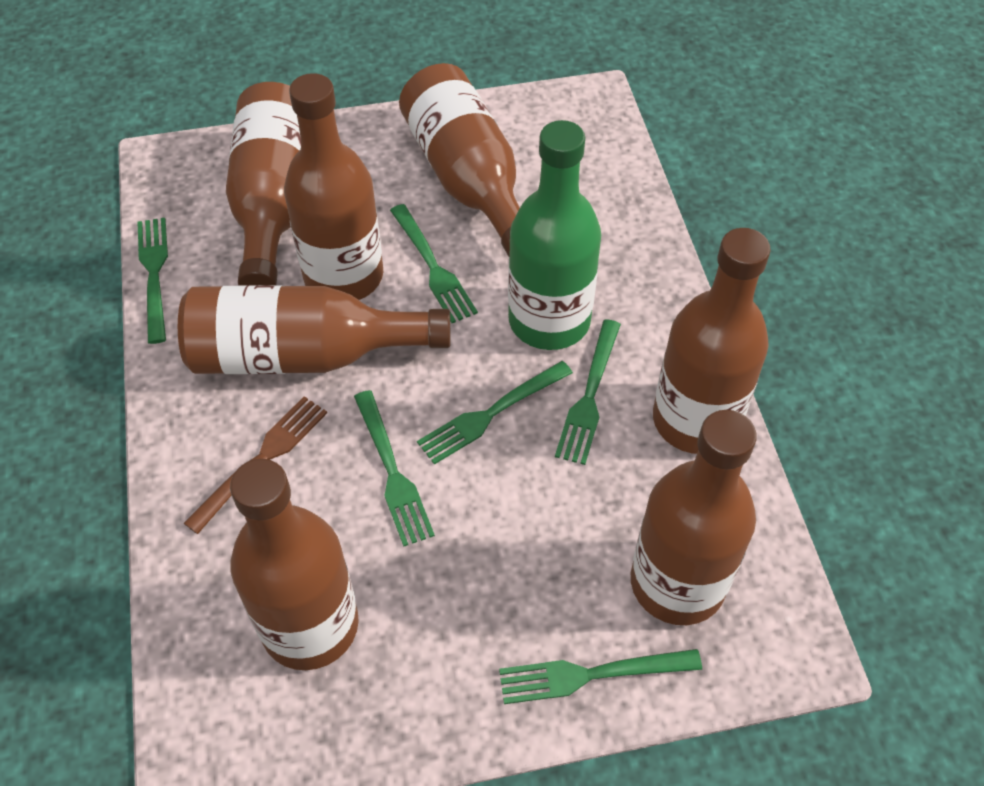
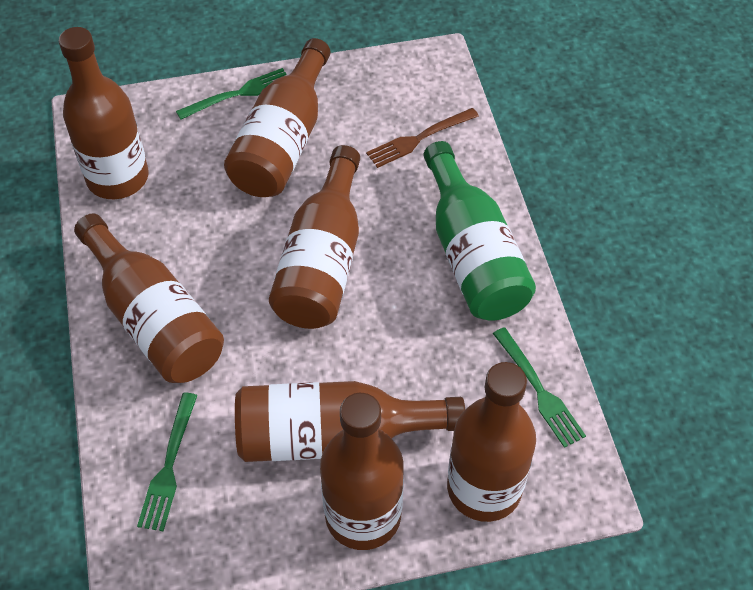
green fork: [137,218,168,344] [354,390,435,547] [390,204,478,323] [417,361,573,465] [499,649,702,704] [555,319,621,465] = 6 -> [137,393,198,531] [176,68,288,120] [493,327,586,448] = 3

